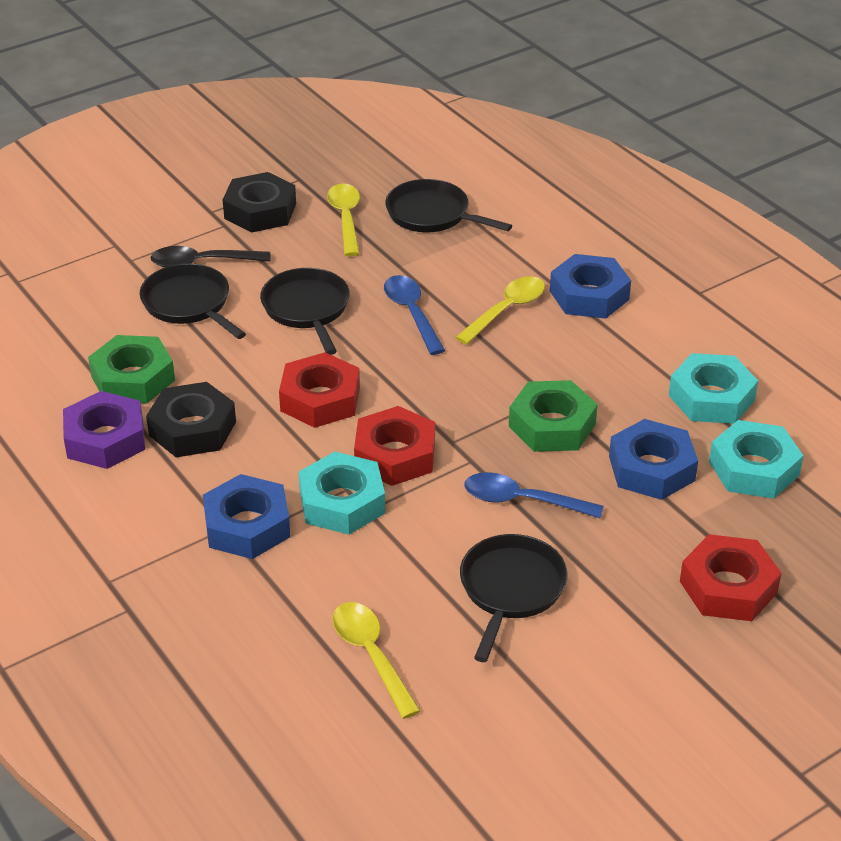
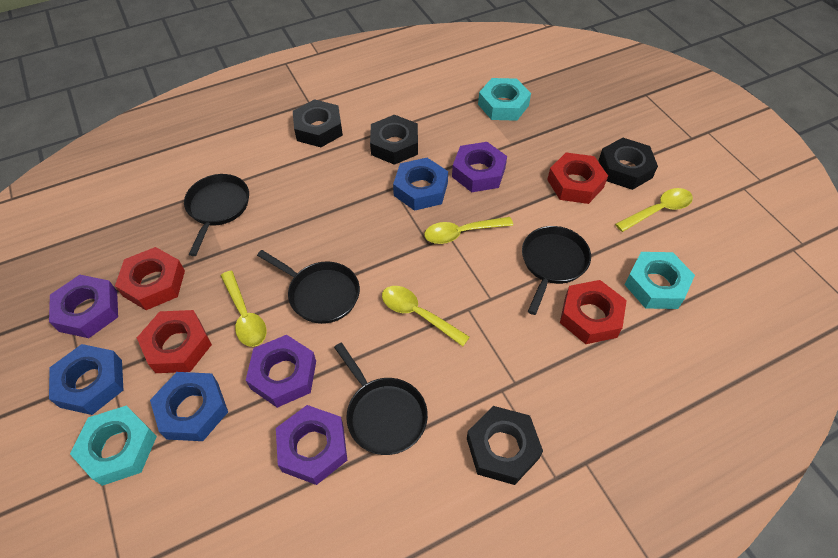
black nut: [146,382,236,457] [223,172,296,233] = 2 -> [293,99,343,147] [370,115,418,165] [467,406,543,485] [598,138,658,190] = 4
black spoon: [150,246,271,267] = 1 -> none = 0
blue spoon: [384,275,445,355] [464,472,604,518] = 2 -> none = 0
green nut: [88,335,175,404] [509,380,598,452] = 2 -> none = 0
purple nut: [63,391,145,469] = 1 -> [49,275,118,338] [246,335,316,408] [276,405,347,485] [452,142,507,192] = 4
red nut: [279,352,360,428] [354,406,435,486] [680,534,782,621] = 3 -> [115,247,185,310] [137,310,212,373] [547,152,608,204] [560,280,627,344] = 4
yellow spoon: [327,184,360,256] [332,602,420,719] [455,276,545,345] = 3 -> [221,271,266,347] [382,286,470,346] [424,217,513,244] [615,188,693,232] = 4

